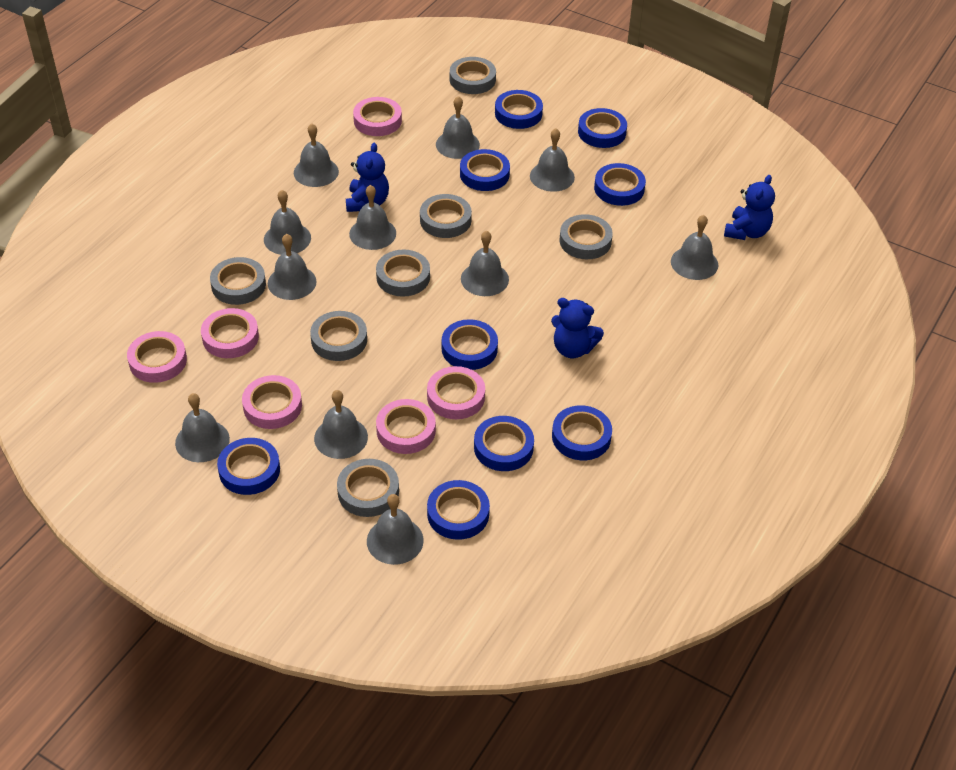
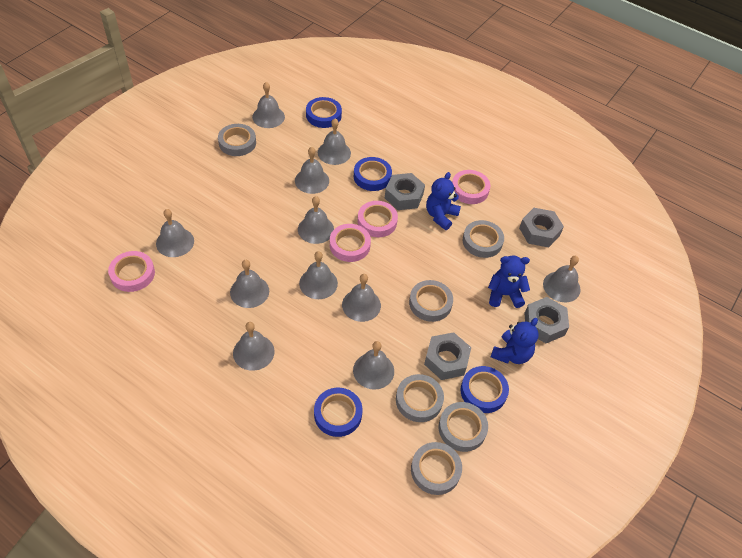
blue tape: [217,438,280,495] [427,480,490,540] [442,319,498,370] [460,149,510,191] [474,416,534,471] [495,90,543,129] [552,405,612,460] [578,108,627,148] [594,163,646,206] = 9 -> [306,97,342,128] [314,388,362,437] [354,157,392,191] [460,366,509,413] = 4
grey nut: none = 0 -> [385,173,425,210] [424,332,471,380] [519,208,564,247] [525,297,569,343] = 4
grey tape: [210,257,266,305] [310,311,367,361] [337,459,399,517] [376,250,430,297] [420,194,472,238] [450,57,496,94] [559,214,613,259] = 7 -> [218,124,256,156] [396,374,444,422] [409,280,453,322] [411,442,462,495] [438,402,488,452] [463,220,504,258] = 6
pink tape: [127,331,187,383] [201,308,259,358] [242,375,302,429] [353,97,402,136] [376,399,436,454] [427,366,485,419] = 6 -> [108,251,155,292] [330,224,371,262] [358,201,398,237] [452,170,490,204] = 4

